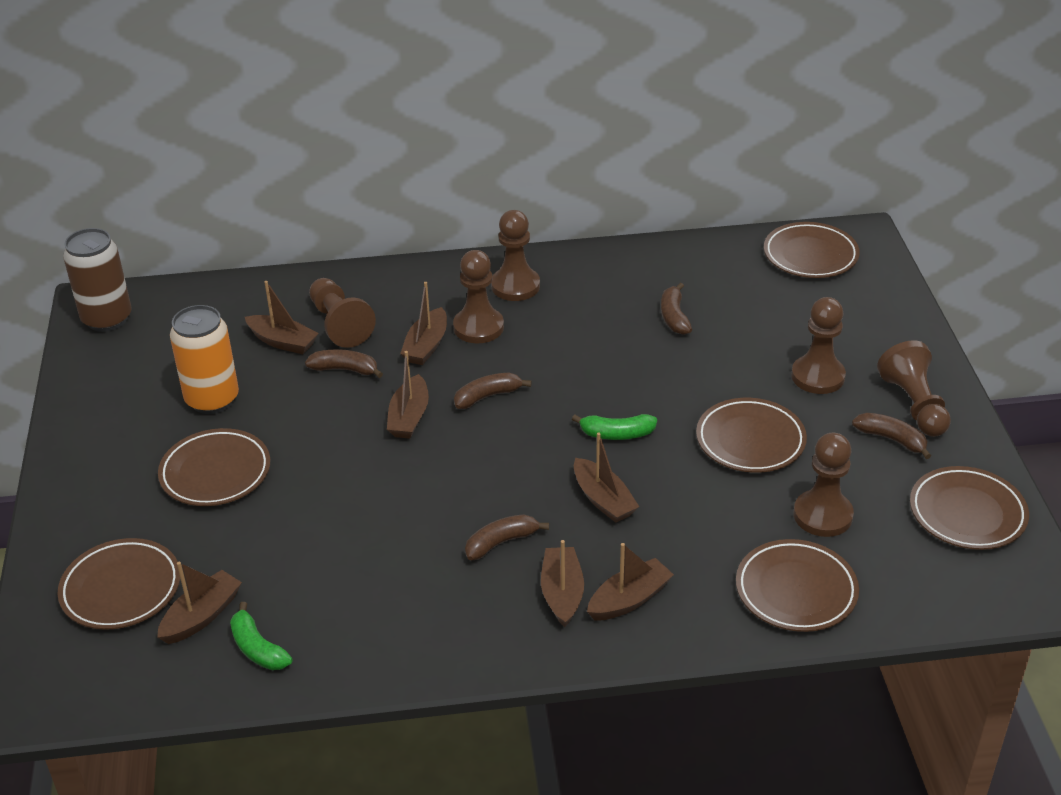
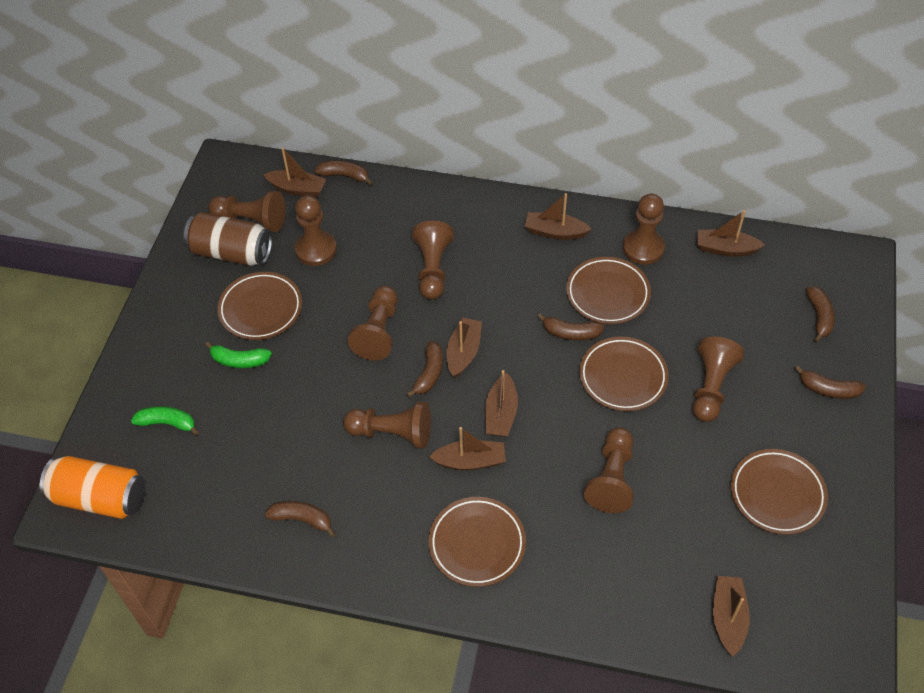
brown banana: [305,349,383,378] [454,373,532,409] [465,514,549,560] [661,283,692,335] [852,413,931,459] = 5 -> [265,501,336,537] [315,160,373,185] [406,341,443,397] [537,313,605,341] [795,366,866,399] [806,287,835,342] = 6
brown pawn: [309,278,376,348] [453,250,504,343] [491,210,540,301] [791,297,846,394] [794,433,854,537] [877,340,951,437] = 6 -> [208,191,285,232] [295,195,337,266] [343,401,431,449] [347,286,398,360] [412,221,454,300] [584,427,634,513] [623,194,665,265] [693,337,744,422] = 8
brown plate: [58,538,180,630] [158,428,270,506] [696,398,807,473] [736,539,859,632] [764,222,860,278] [910,466,1029,550] = 6 -> [217,272,302,340] [429,497,526,587] [566,257,651,324] [579,336,669,411] [731,449,828,535] = 5

